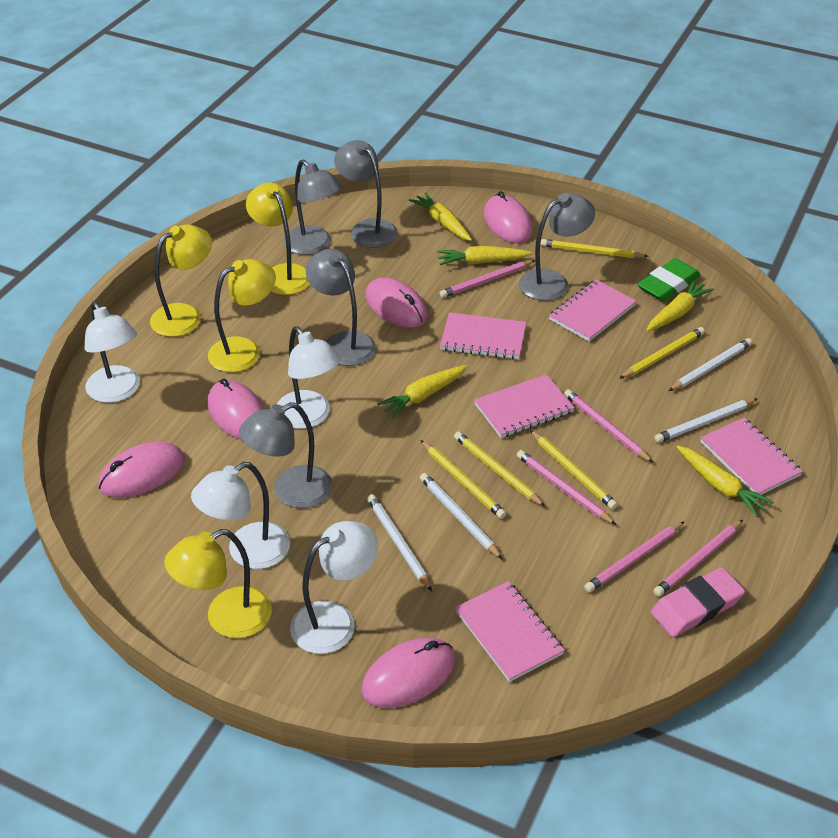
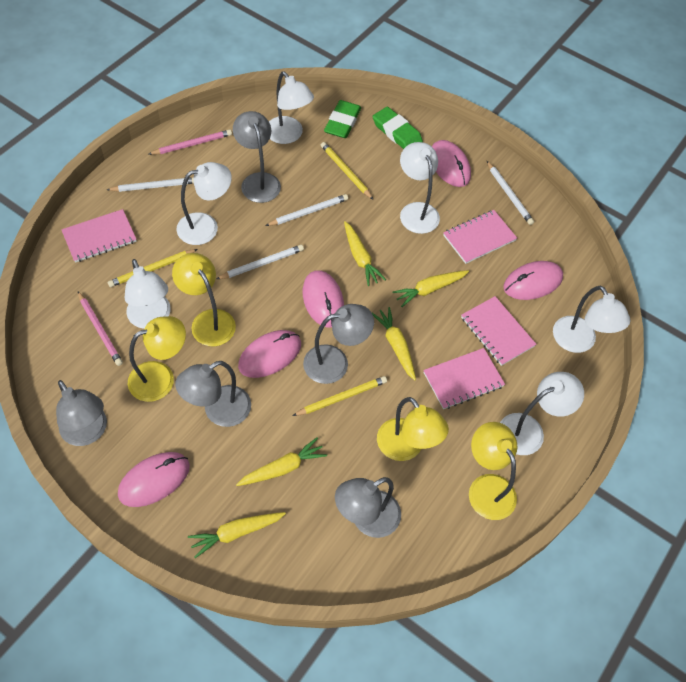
green eraser: [637,258,701,302] = 1 -> [324,100,361,138] [372,107,423,149] = 2
pink eraser: [651,567,745,637] = 1 -> none = 0
pink notebook: [440,312,527,359] [455,581,565,682] [474,374,575,438] [549,279,637,341] [700,418,803,495] = 5 -> [61,209,137,263] [423,348,505,409] [443,210,517,264] [461,296,536,366] = 4
pink pencil: [440,260,535,298] [517,450,616,525] [564,389,653,463] [584,521,685,593] [653,520,743,597] = 5 -> [78,291,123,366] [148,130,232,155] = 2
white lamp: [85,301,140,403] [191,462,290,569] [277,326,341,429] [290,521,378,654] = 4 -> [125,259,171,329] [176,162,232,245] [269,72,314,144] [400,142,440,234] [500,372,584,455] [553,286,630,353] = 6
yellow pencil: [420,440,506,519] [454,431,545,507] [530,430,618,509] [541,239,649,258] [619,327,705,379] = 5 -> [108,249,198,287] [292,376,387,416] [321,142,373,199] = 3

